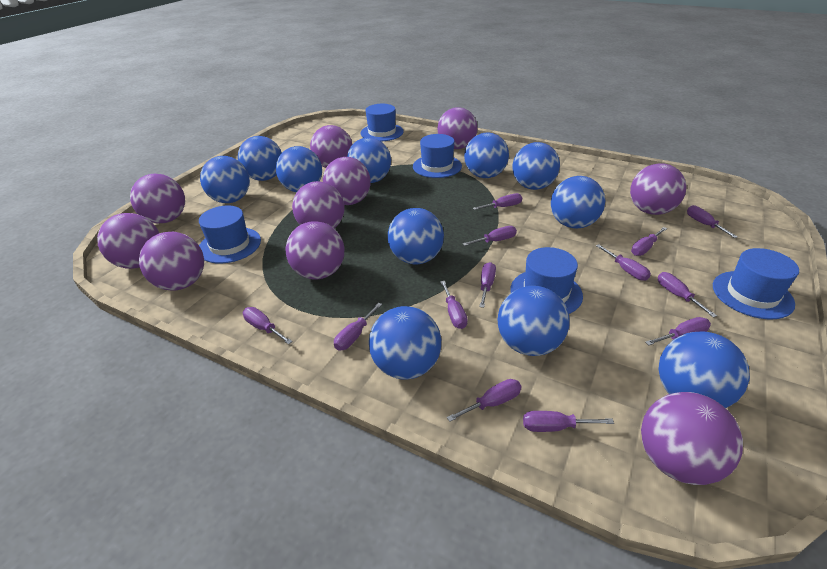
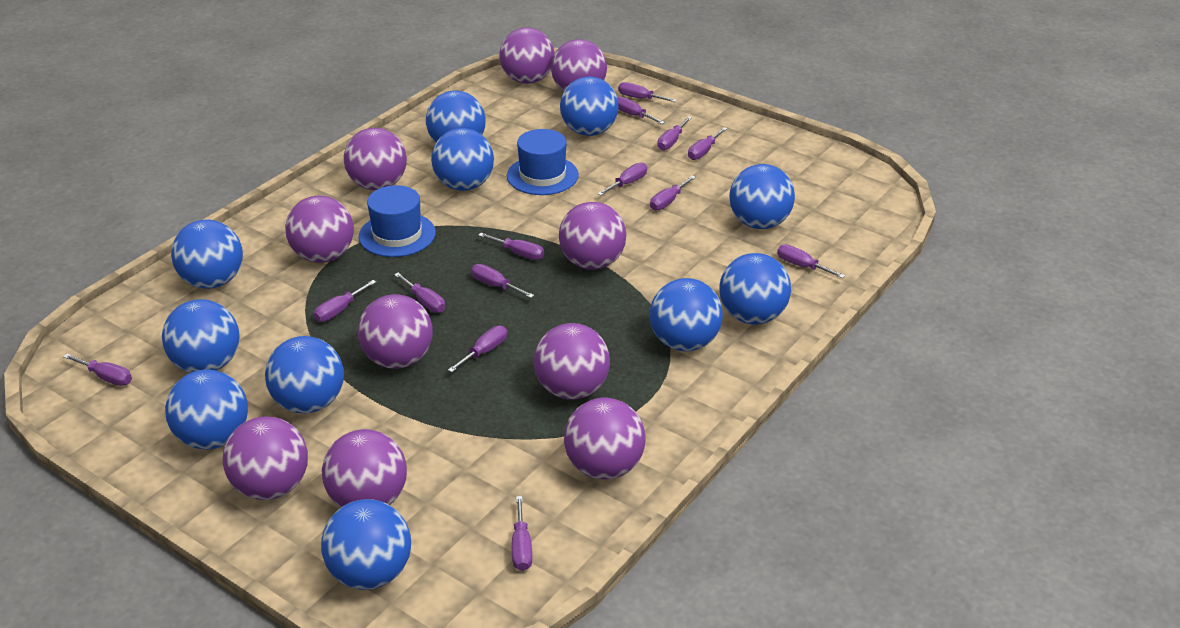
blue hat: [199,206,261,264] [360,104,404,141] [413,134,462,178] [510,247,583,314] [713,248,799,319] = 5 -> [359,185,436,257] [507,129,579,195] = 2
purple screwdriver: [243,307,293,344] [334,303,382,350] [440,281,468,329] [447,379,522,422] [463,226,517,246] [473,193,522,210] [479,262,496,308] [523,411,614,432] [596,244,651,281] [631,227,667,256] [645,317,711,345] [658,272,717,318] [687,205,738,238] = 13 -> [63,354,132,386] [314,280,376,322] [394,273,445,313] [448,326,507,372] [471,264,534,298] [478,233,544,260] [512,496,532,571] [597,163,647,196] [617,97,665,124] [618,82,677,102] [650,176,696,211] [657,116,692,150] [688,127,727,160] [777,244,845,278] = 14

